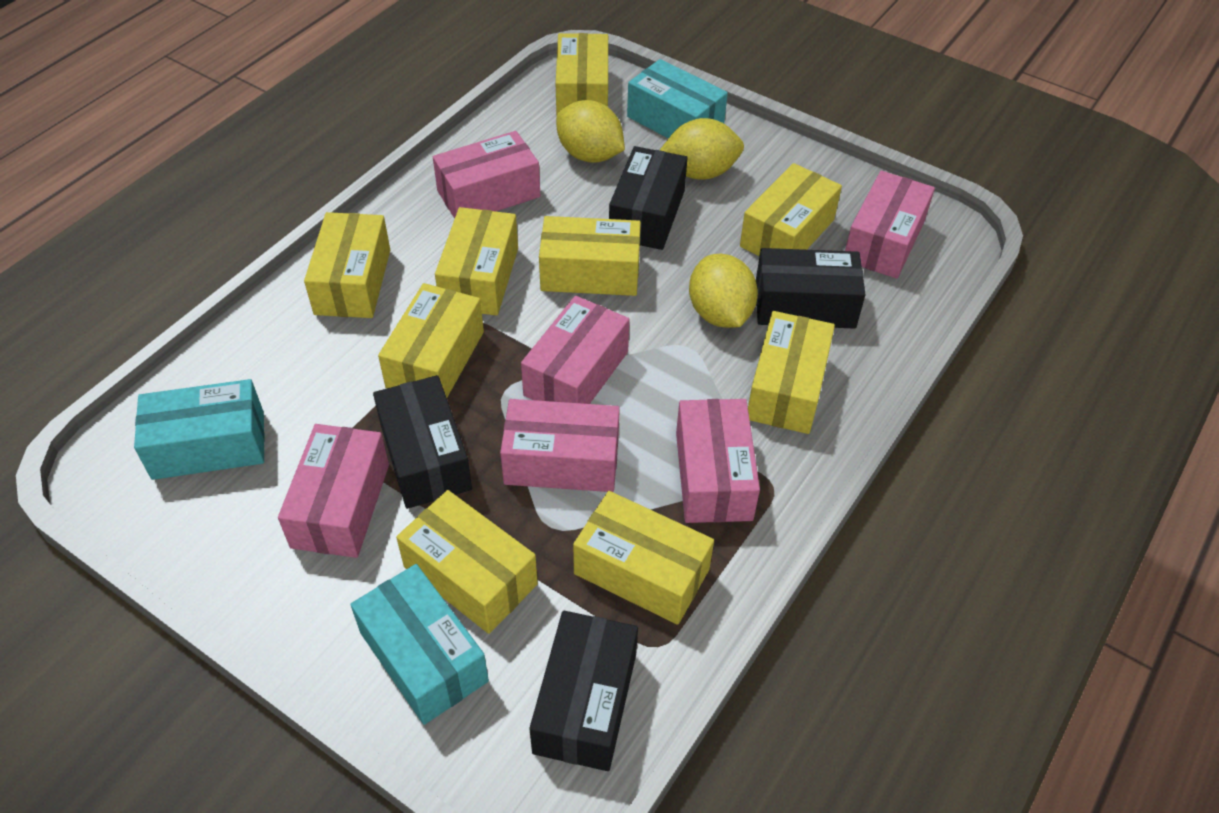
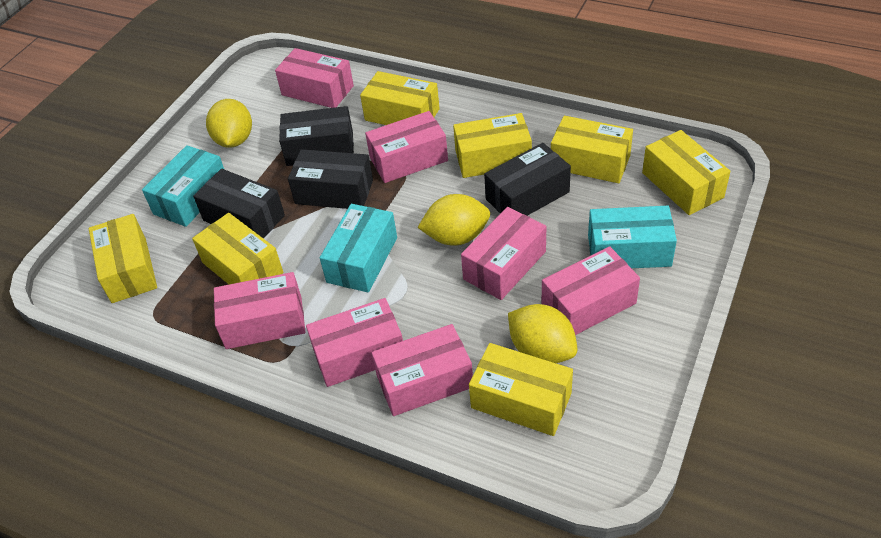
pink box: [278,424,389,558] [433,131,540,219] [500,399,620,492] [521,296,630,404] [676,399,760,523] [845,171,935,279] = 6 -> [214,272,305,349] [275,48,354,108] [306,298,403,387] [365,111,448,183] [372,324,473,416] [461,207,546,300] [542,246,640,335] = 7
yellow box: [304,212,390,318] [378,283,484,398] [396,490,538,634] [435,207,518,316] [539,216,641,296] [556,33,608,116] [573,491,714,625] [740,163,842,257] [748,311,835,434] = 9 -> [89,214,157,303] [192,213,284,284] [360,71,440,125] [453,113,532,178] [469,343,573,436] [551,116,633,183] [642,130,730,215] = 7

